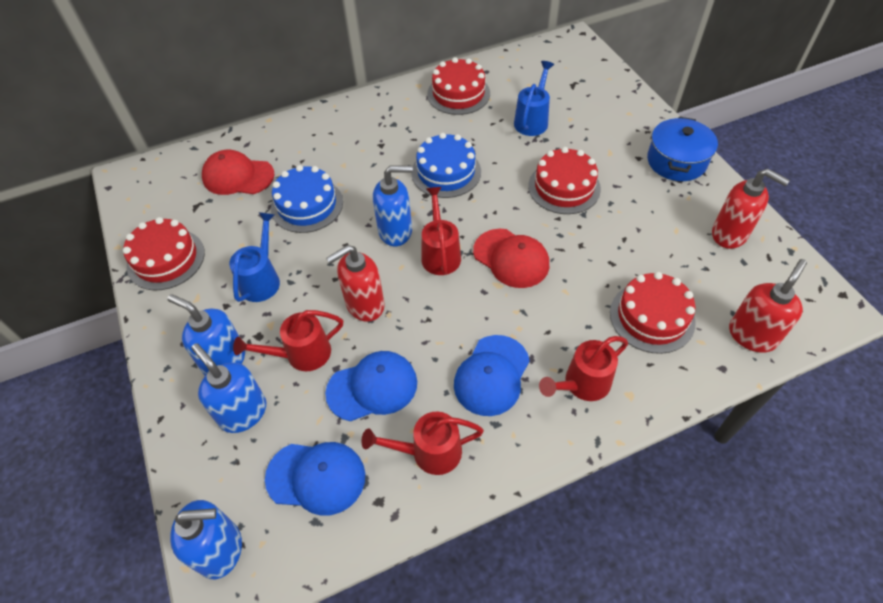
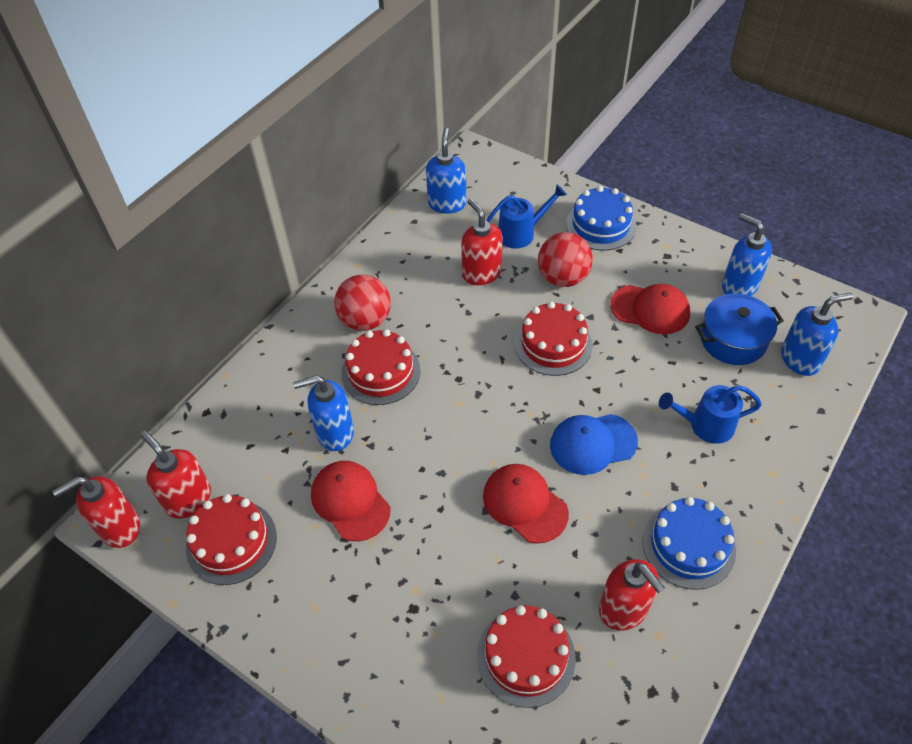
blue cap: [265,442,365,516] [325,351,417,421] [454,335,530,416] = 3 -> [550,414,638,475] = 1
red ball: none = 0 -> [334,275,391,331] [538,232,593,287] = 2
red cap: [202,150,275,195] [473,229,549,288] = 2 -> [311,461,390,541] [483,464,569,543] [610,284,690,334] = 3
red soap dispenser: [326,245,385,322] [712,169,790,249] [729,259,807,353] = 3 -> [52,476,140,548] [140,431,211,519] [461,198,503,285] [599,559,665,630] = 4
red watering can: [233,310,343,371] [361,412,484,475] [421,187,461,275] [539,336,628,401] = 4 -> none = 0

